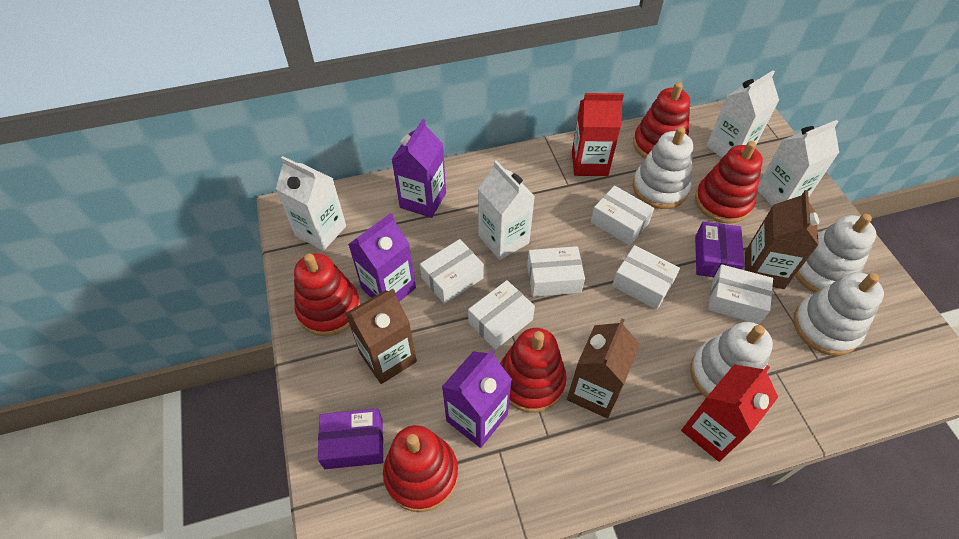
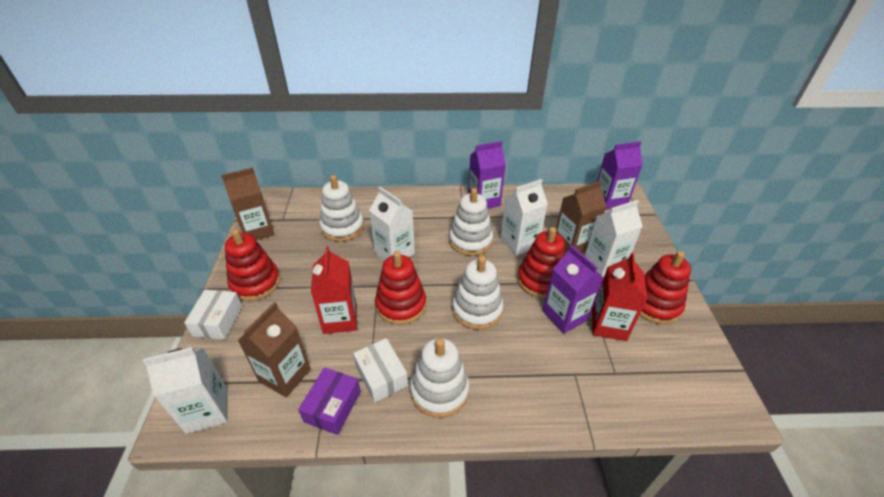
purple box: [318,408,383,469] [695,222,745,278] = 2 -> [298,367,361,435] = 1
red stacking toy: [294,253,360,336] [383,425,458,512] [500,328,567,413] [633,82,690,158] [695,141,763,224] = 5 -> [225,229,280,301] [375,251,426,325] [517,227,565,298] [640,251,691,324] = 4
white box: [420,239,484,304] [468,280,535,350] [527,246,585,297] [591,185,654,246] [612,245,680,310] [708,264,773,324] = 6 -> [184,290,242,339] [353,338,408,403] = 2

